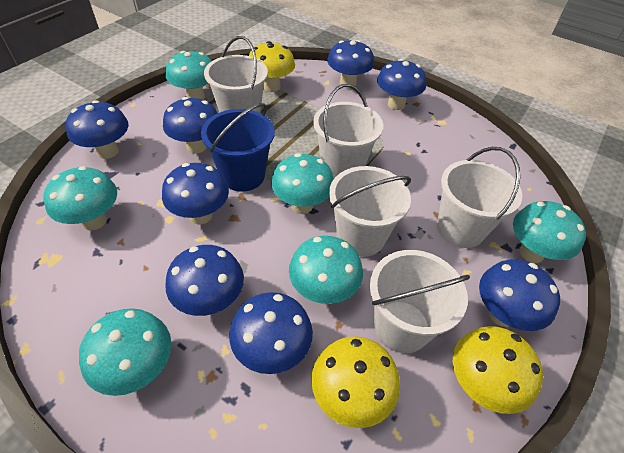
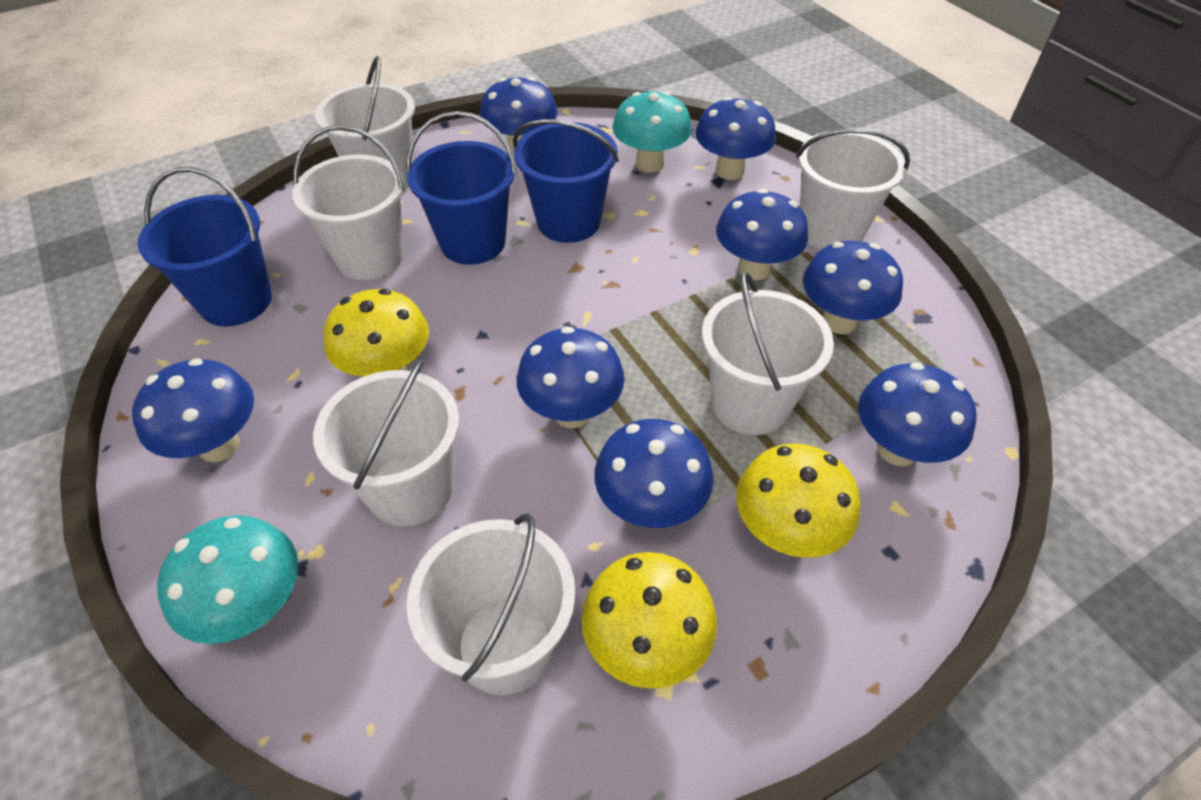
blue bucket: [201,103,275,192] = 1 -> [138,167,272,327] [406,111,517,265] [513,119,619,243] = 3
turquoise mushroom: [43,166,117,230] [79,308,171,396] [166,51,212,99] [271,153,334,214] [289,236,363,304] [513,201,586,263] = 6 -> [157,515,298,644] [612,91,692,173] = 2
white bucket: [204,36,268,113] [313,84,383,179] [329,166,411,257] [370,250,470,353] [437,147,522,248] = 5 -> [292,125,405,280] [313,359,459,527] [315,56,415,190] [406,513,575,695] [702,271,834,435] [796,128,910,250] = 6

